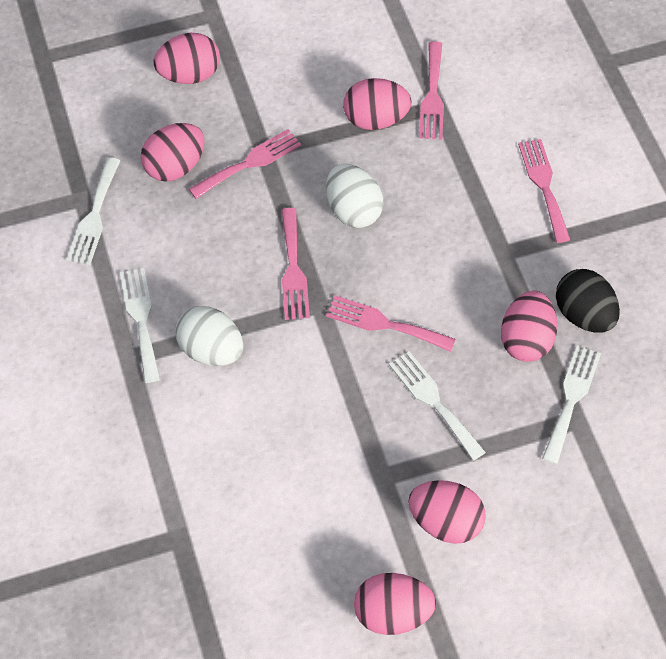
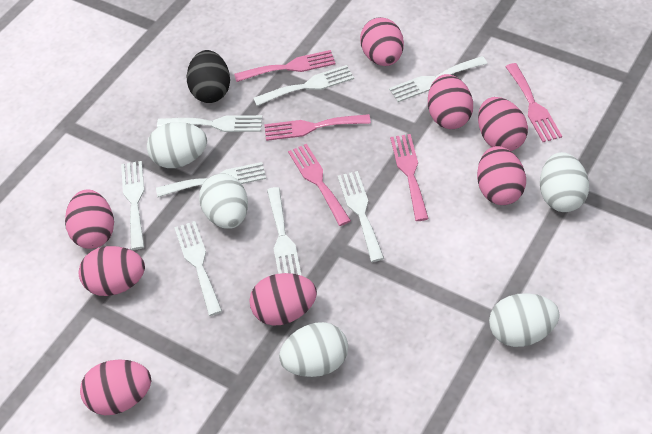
pink egg: [141,123,205,182] [154,33,220,84] [343,78,412,130] [354,573,436,635] [408,480,486,544] [501,291,557,362] = 6 -> [65,189,114,249] [79,246,145,296] [80,359,151,415] [249,273,317,326] [360,17,404,66] [428,74,473,129] [477,146,526,205] [478,97,528,151] = 8
white egg: [175,306,243,366] [326,163,383,228] = 2 -> [147,122,207,168] [199,174,248,229] [279,322,348,377] [489,293,560,347] [540,152,589,212] = 5
white fork: [66,157,120,265] [120,268,160,383] [389,351,486,461] [542,345,601,464] = 4 -> [121,161,144,250] [156,162,266,197] [157,115,262,132] [174,221,222,316] [253,65,354,106] [267,187,302,276] [338,171,384,262] [389,56,487,102] = 8

